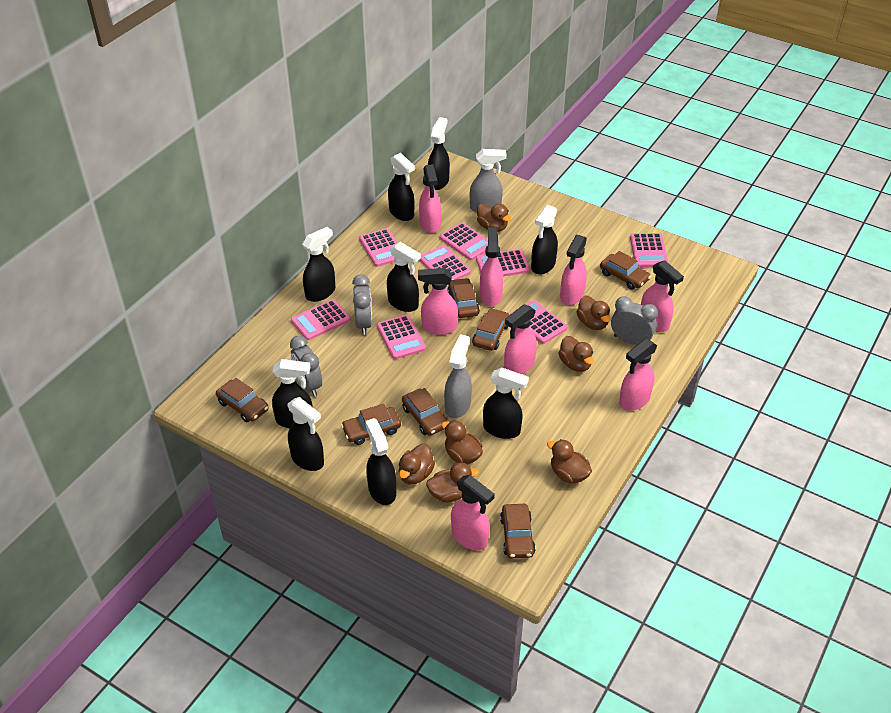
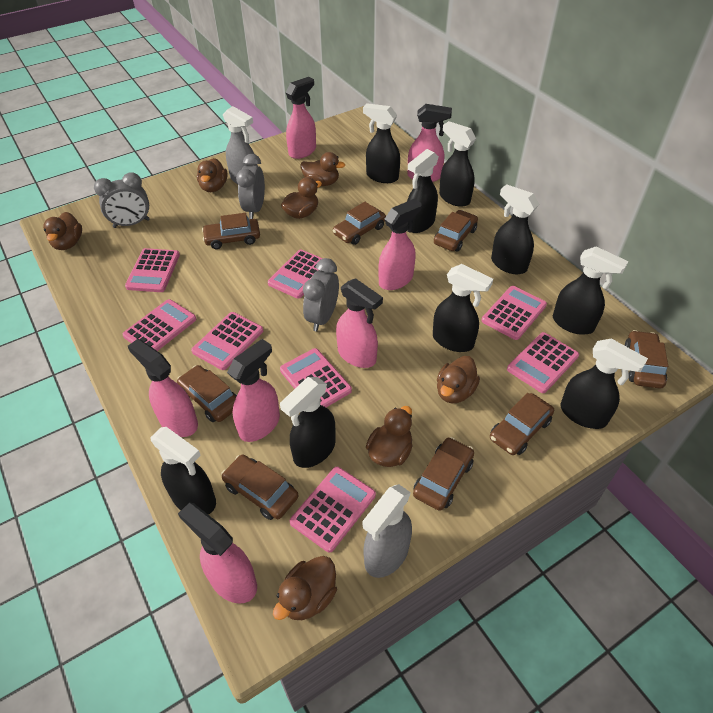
brown car: [216,378,269,422] [341,404,401,445] [402,388,447,436] [448,278,480,318] [472,308,509,351] [500,504,536,558] [600,251,651,290] = 7 -> [177,365,237,422] [202,213,260,249] [221,455,298,520] [333,202,386,245] [413,437,474,511] [434,210,478,251] [490,393,554,455] [625,330,668,388] = 8
pink spray bottle: [418,268,458,335] [419,164,441,233] [451,475,495,550] [480,228,503,306] [504,304,537,374] [560,235,587,306] [619,339,657,411] [641,261,684,332] = 8 -> [128,339,198,437] [178,502,257,604] [227,339,280,442] [285,77,316,159] [336,278,383,368] [378,199,422,290] [408,104,452,182] = 7

